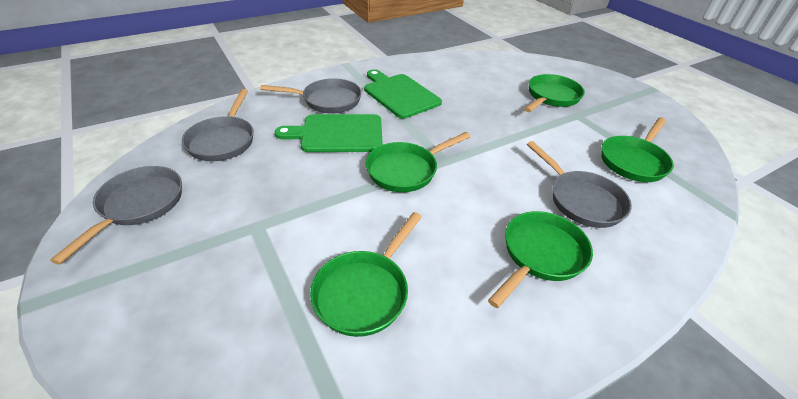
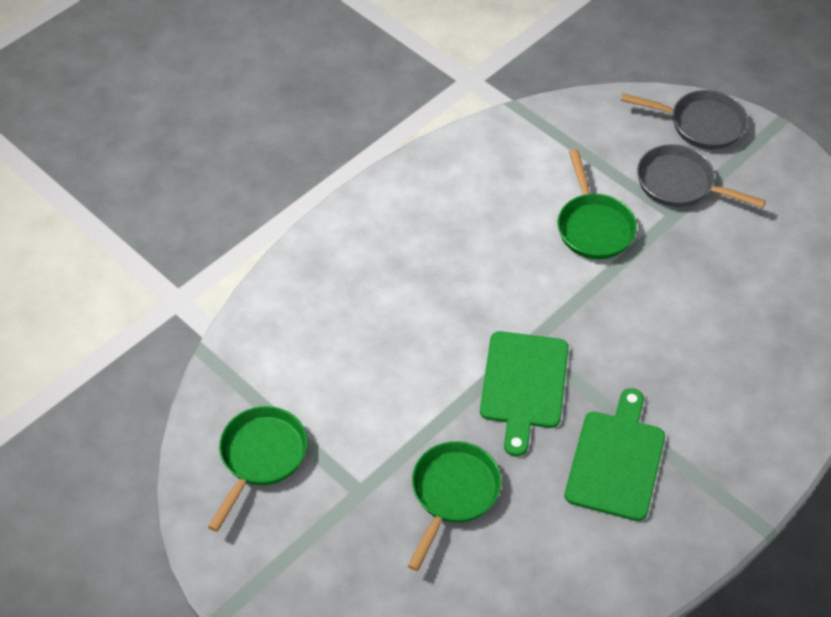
green pan: [310,212,422,337] [366,132,471,192] [488,211,593,308] [524,74,585,112] [601,117,674,182] = 5 -> [208,406,308,532] [408,441,502,571] [558,149,637,259] = 3
grey pan: [50,166,182,265] [182,89,254,161] [260,78,362,114] [527,141,632,228] = 4 -> [621,90,748,149] [637,144,766,208] = 2

